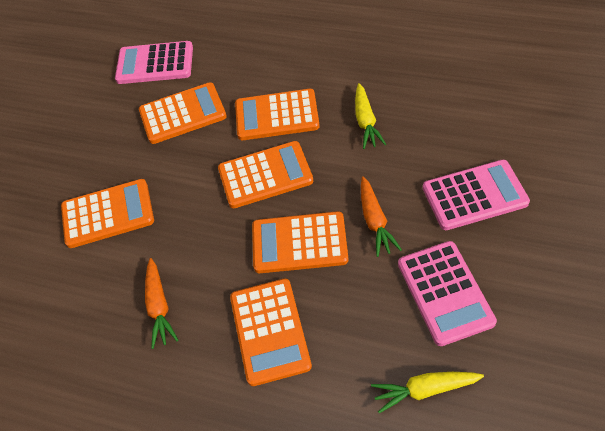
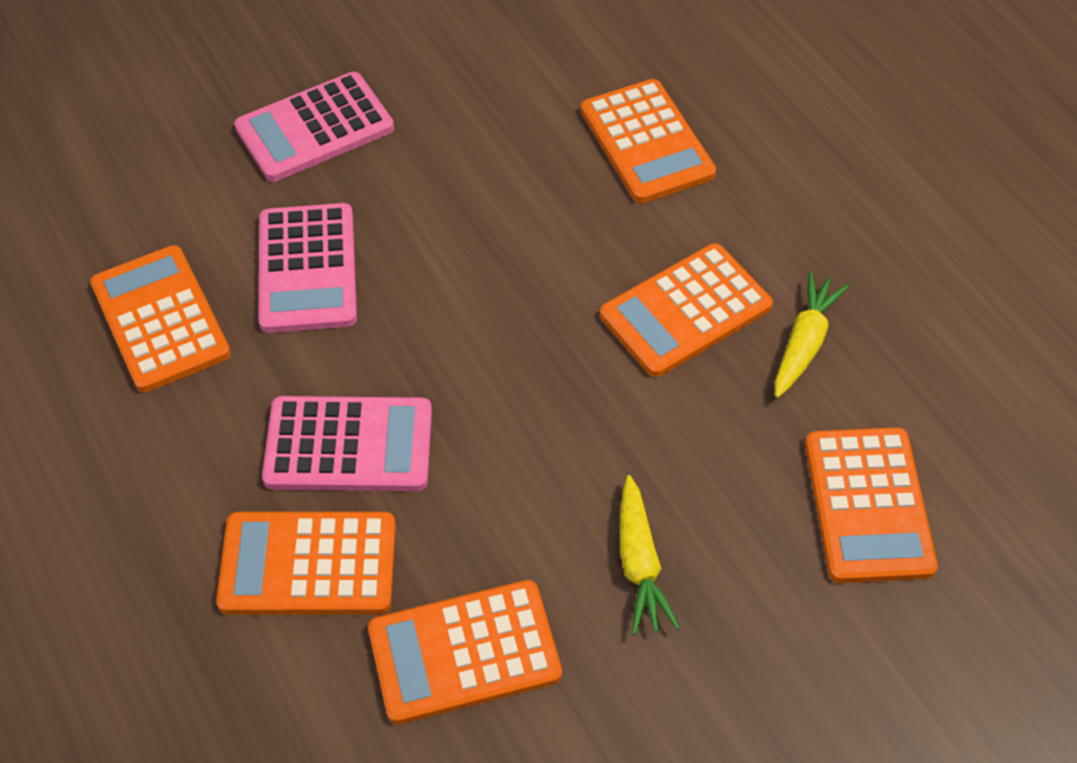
orange carrot: [145,258,178,349] [361,176,402,257] = 2 -> none = 0

